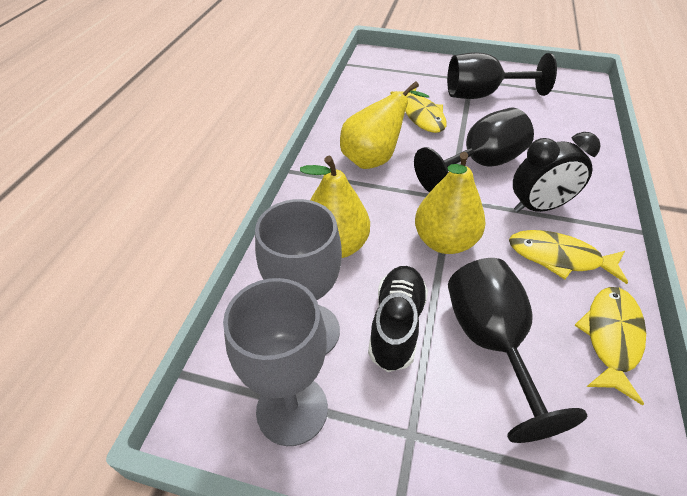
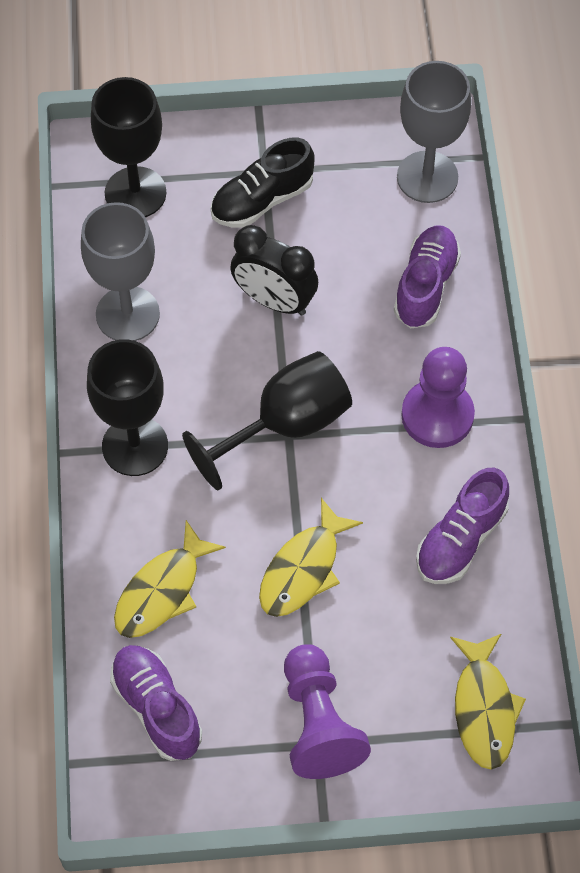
purple pawn: none = 0 -> [284,644,371,779] [401,347,475,448] = 2
purple shoe: none = 0 -> [110,645,202,761] [394,225,461,329] [416,468,509,584] = 3
yellow pear: [300,156,370,258] [340,81,430,169] [415,152,486,254] = 3 -> none = 0

